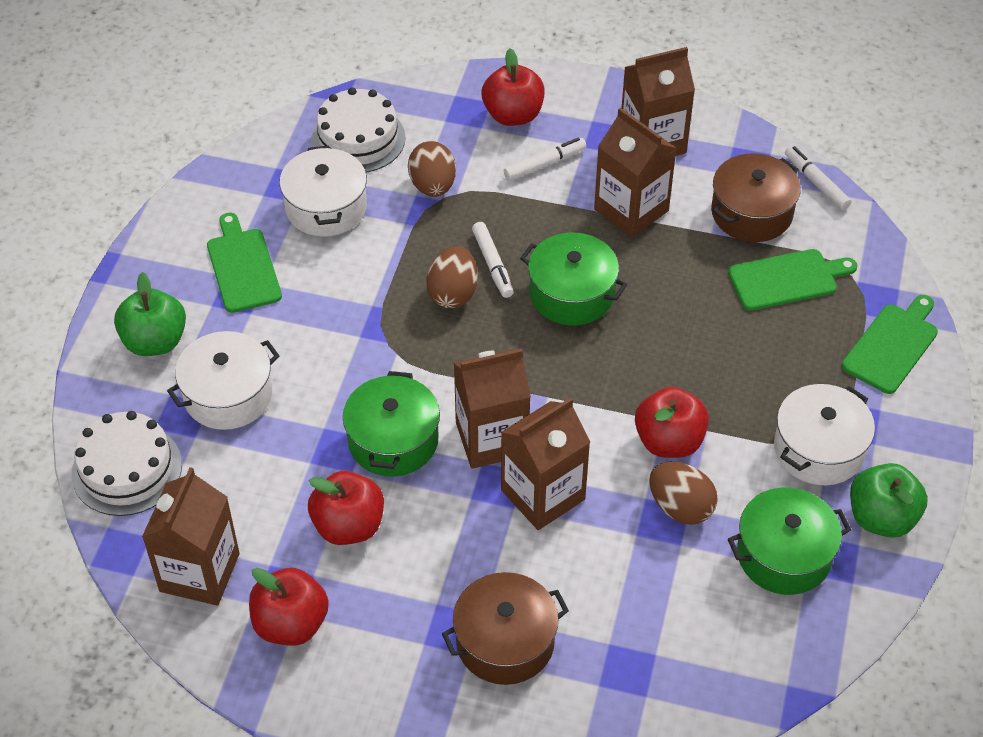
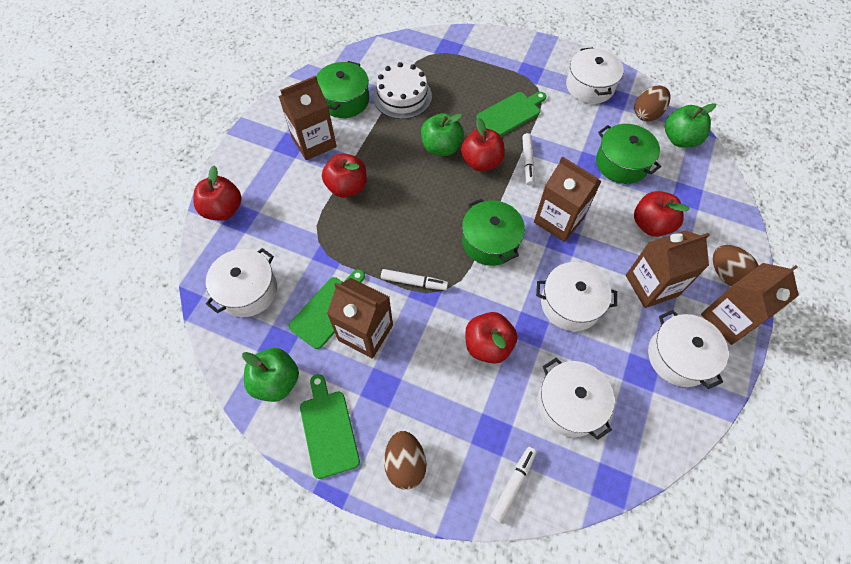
brown pot: [442,572,569,685] [711,153,801,242] = 2 -> none = 0
green apple: [114,272,186,356] [850,463,928,537] = 2 -> [242,348,299,402] [421,113,464,156] [665,103,716,147] = 3
red apple: [249,568,329,646] [308,471,384,545] [482,48,545,126] [635,387,709,458] = 4 -> [194,165,242,221] [322,153,367,198] [461,118,505,172] [465,312,517,364] [634,191,690,237] = 5
white cake: [71,411,182,516] [311,87,405,173] = 2 -> [373,62,432,119] = 1
white pot: [167,331,280,430] [280,145,367,237] [774,384,875,485] = 3 -> [206,248,277,317] [536,262,617,331] [537,358,614,440] [566,47,624,104] [648,310,729,389] = 5

